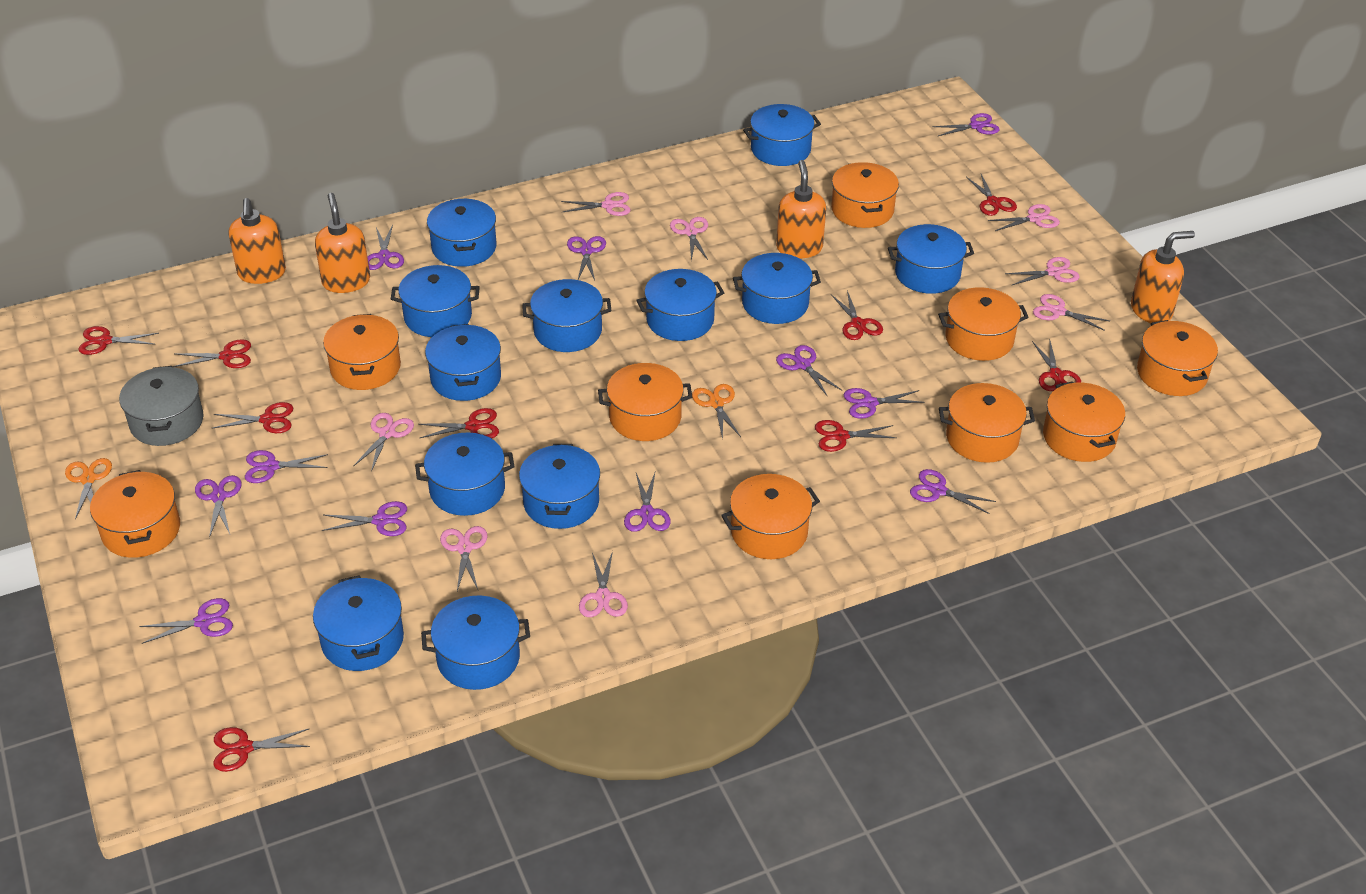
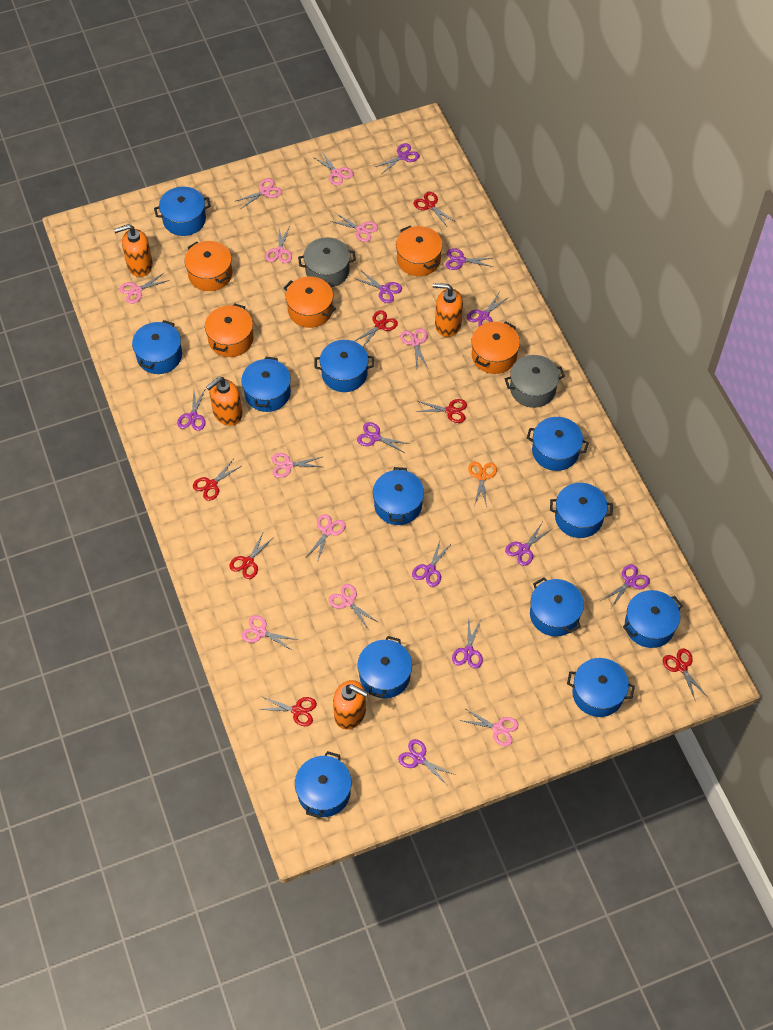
grey pot: [119,366,204,446] = 1 -> [298,237,356,287] [505,355,565,408] = 2
orange pot: [90,470,180,558] [323,314,401,390] [598,363,692,441] [721,474,820,559] [831,162,899,228] [938,287,1029,361] [939,383,1035,463] [1043,381,1125,462] [1137,320,1218,396] = 9 -> [185,241,232,291] [205,303,254,357] [284,277,336,328] [396,226,443,276] [471,321,520,374] = 5
orange scissors: [65,458,112,519] [692,384,741,440] = 2 -> [468,462,497,507] = 1
pink scissors: [354,413,414,472] [440,526,488,591] [561,192,631,216] [579,551,628,617] [670,217,708,261] [988,204,1060,231] [1005,257,1080,285] [1033,294,1110,331] = 8 -> [119,273,169,304] [236,178,282,209] [242,615,298,651] [265,226,292,263] [272,453,322,478] [306,514,346,563] [313,152,353,186] [329,584,378,630] [330,213,378,242] [400,328,428,370] [460,709,518,746] = 11
red scissors: [78,326,159,355] [173,339,251,368] [212,402,293,433] [213,727,310,772] [418,408,499,439] [815,420,896,452] [831,291,883,340] [966,174,1017,216] [1032,341,1081,391] = 9 -> [193,460,241,501] [229,531,274,579] [258,697,317,726] [355,310,398,347] [413,192,456,226] [415,399,467,423] [663,649,707,702] = 7

